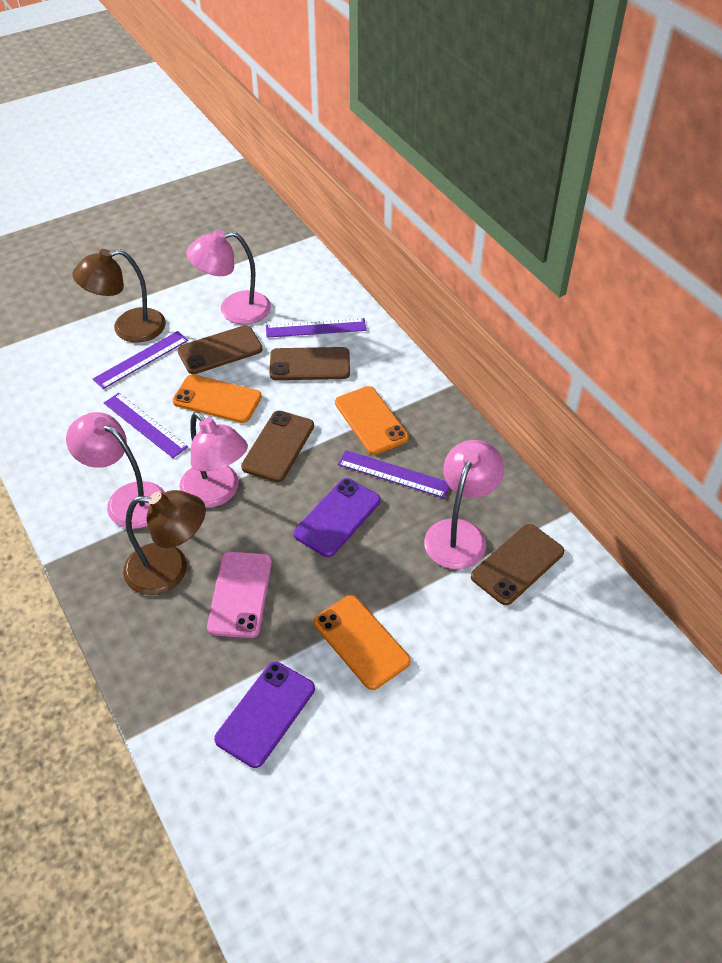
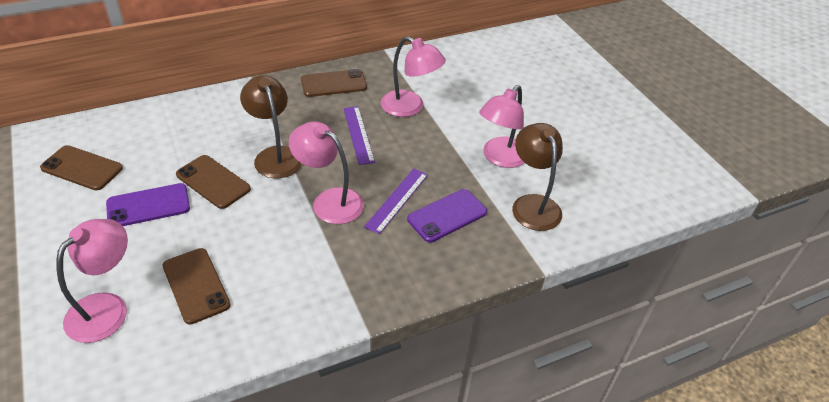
orange phone: [172,374,262,423] [314,595,411,690] [335,386,409,455] = 3 -> none = 0
pink phone: [207,551,272,638] = 1 -> none = 0
purple ruler: [93,331,188,389] [104,393,188,458] [266,318,366,338] [338,450,449,498] = 4 -> [343,106,375,165] [364,168,428,234] = 2

